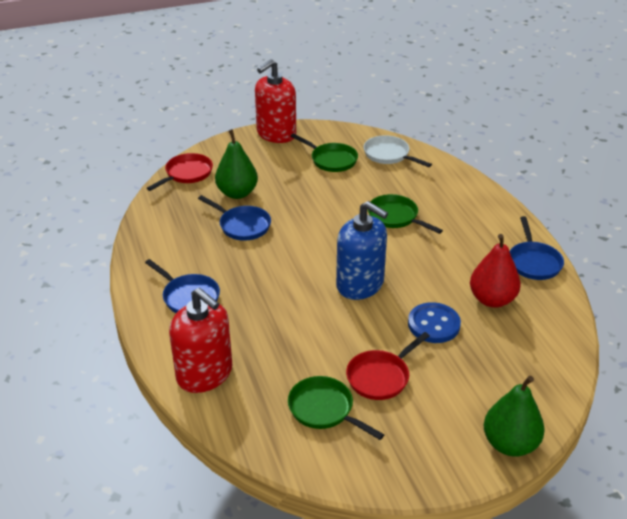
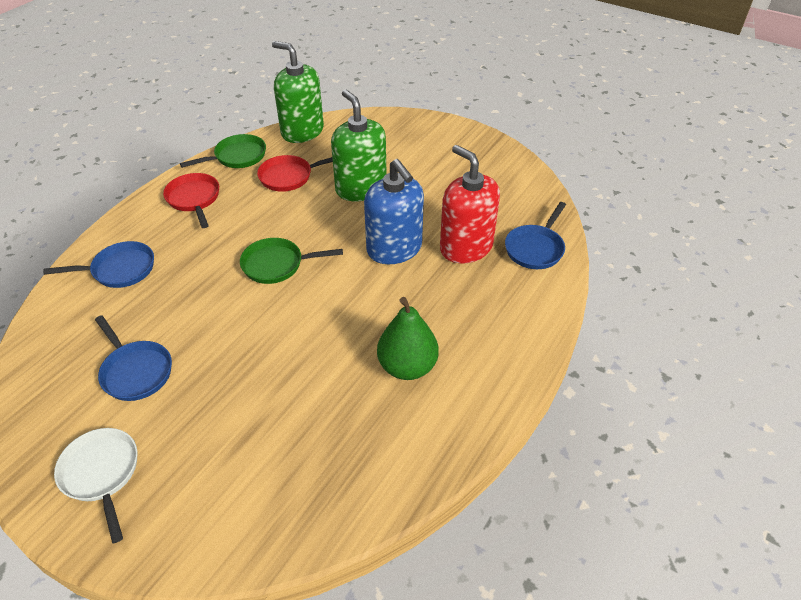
blue button: [408,302,461,343] = 1 -> none = 0
green pan: [288,376,384,440] [291,134,358,172] [368,194,443,234] = 3 -> [180,134,266,168] [240,238,343,284] = 2
green pear: [215,129,258,199] [484,376,545,456] = 2 -> [377,297,439,380] = 1
green soap dispenser: none = 0 -> [272,41,324,143] [331,89,387,201] = 2
red pear: [470,234,521,308] = 1 -> none = 0
red soap dispenser: [169,288,232,393] [255,59,296,143] = 2 -> [440,145,500,263] = 1

